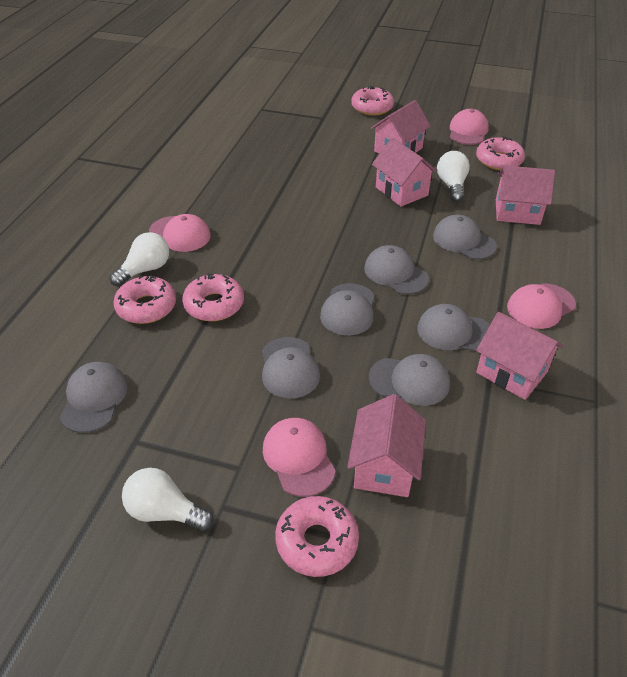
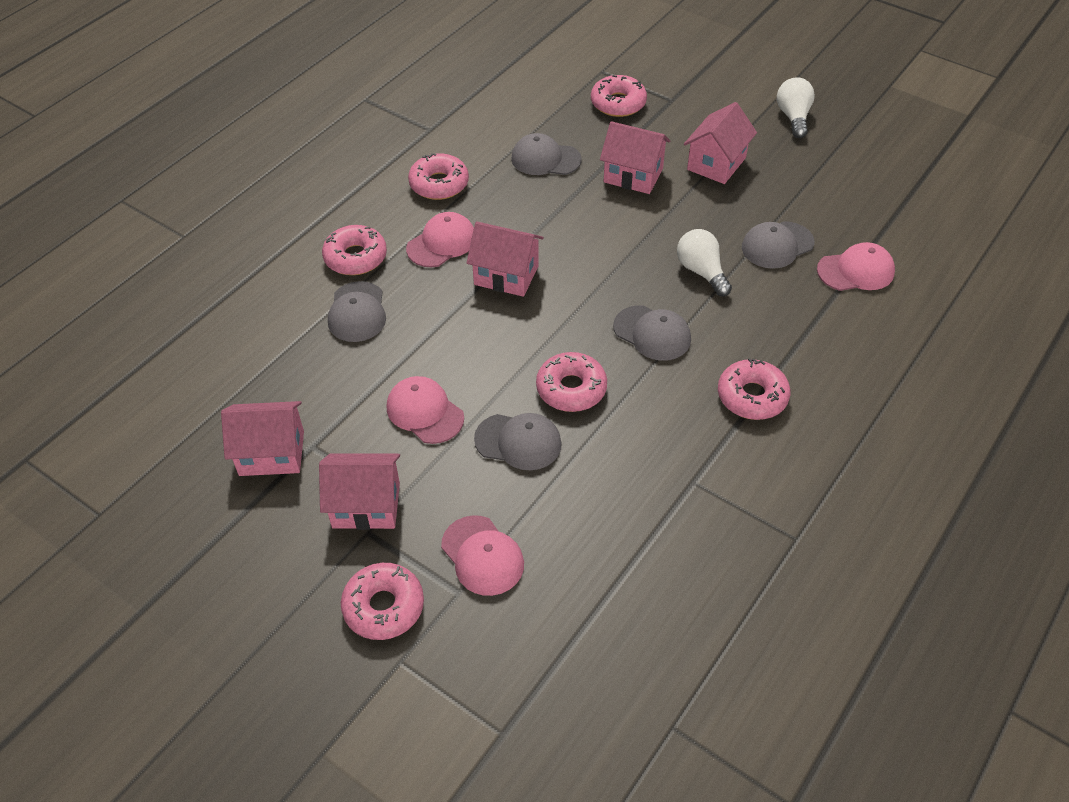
grey cap: [60,362,128,433] [262,337,320,399] [320,283,374,336] [364,245,429,295] [369,354,450,406] [417,304,490,352] [433,215,497,260] = 7 -> [328,281,386,342] [474,413,562,470] [511,133,581,175] [613,305,691,361] [742,221,814,269] = 5
pink donut: [113,275,176,324] [182,273,244,321] [275,496,359,577] [351,86,394,116] [476,136,525,170] = 5 -> [322,225,387,275] [341,563,424,640] [408,153,469,200] [536,352,607,412] [591,75,647,117] [718,358,791,420] = 6
white light bulb: [110,232,169,287] [122,468,214,531] [437,151,470,202] = 3 -> [677,229,732,296] [777,77,815,138] = 2

